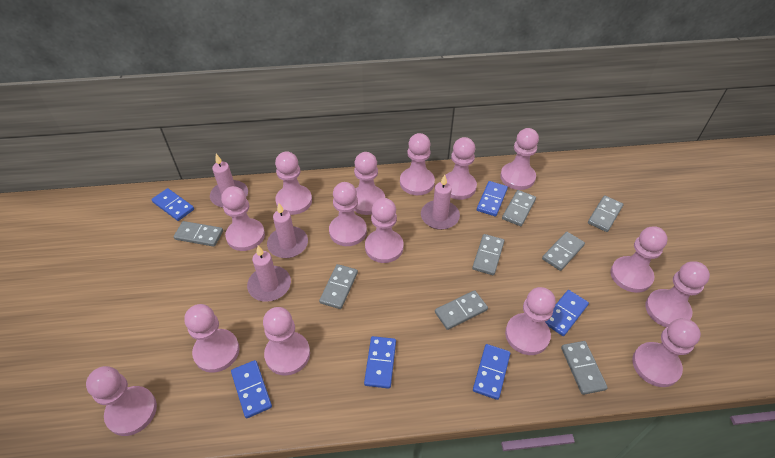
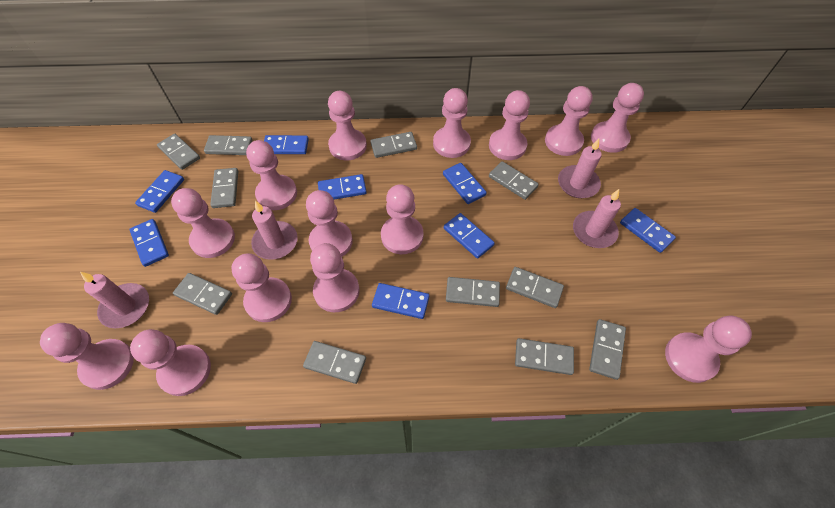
blue domino: [151,188,194,221] [231,360,272,418] [364,336,396,389] [473,344,511,400] [477,181,508,216] [545,290,589,336] = 6 -> [129,219,169,267] [135,170,184,213] [264,135,309,154] [318,174,367,200] [372,283,429,319] [443,163,487,204] [444,213,495,259] [620,208,676,253] = 8
grey domino: [174,221,223,247] [319,264,358,309] [435,290,488,330] [472,234,504,275] [502,190,536,226] [542,232,585,271] [561,341,608,395] [588,196,623,232] = 8 -> [157,134,200,170] [173,273,232,315] [204,135,252,155] [210,168,238,208] [303,341,366,384] [370,132,417,158] [446,277,500,307] [489,161,539,200] [506,267,564,308] [515,338,574,375] [589,319,626,380] = 11
pink pawn: [86,366,157,436] [184,304,239,373] [221,186,265,251] [263,307,310,376] [275,152,312,215] [329,182,367,246] [354,152,385,215] [365,198,404,263] [400,133,435,195] [445,137,477,200] [500,128,539,190] [505,287,556,355] [610,226,668,293] [632,318,701,387] [645,261,710,327] = 15 -> [40,323,134,390] [130,329,211,396] [171,188,235,258] [231,253,292,322] [246,140,297,210] [306,190,353,257] [310,243,359,312] [328,91,367,160] [381,184,424,254] [433,88,471,158] [489,90,530,160] [545,86,593,156] [591,83,644,153] [665,315,752,383] = 14

